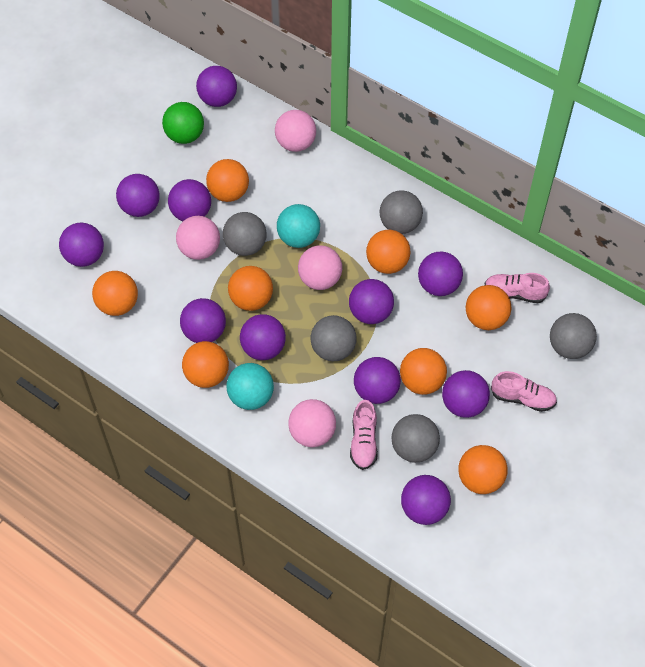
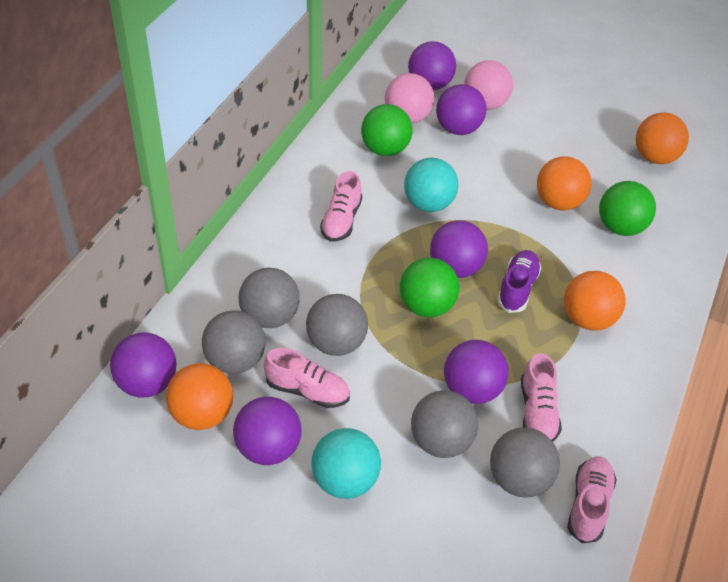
green ball: [162,102,204,144] = 1 -> [361,104,413,156] [400,258,459,317] [599,181,656,236] = 3
orange ball: [92,271,138,316] [182,341,229,388] [206,159,249,202] [228,266,273,311] [366,230,411,274] [400,348,447,395] [458,445,508,494] [466,285,511,330] = 8 -> [166,363,233,430] [537,156,591,211] [564,271,626,331] [636,113,689,164] = 4
pink ball: [176,216,220,260] [275,110,316,152] [288,399,336,447] [298,246,342,290] = 4 -> [385,73,434,124] [464,60,513,110] = 2
pink shoe: [350,400,378,470] [485,273,550,303] [491,371,557,412] = 3 -> [264,348,350,408] [320,171,362,242] [521,353,562,442] [567,456,617,544] = 4
purple ball: [59,223,104,267] [116,174,160,217] [168,179,211,221] [180,298,226,343] [196,66,237,107] [240,314,286,360] [349,279,394,324] [354,357,401,404] [401,475,451,525] [418,251,463,296] [442,370,490,418] = 11 -> [110,332,177,398] [233,397,302,465] [408,41,456,90] [430,220,488,278] [436,84,487,135] [444,340,509,404] = 6
purple shoe: none = 0 -> [497,250,542,313] = 1

